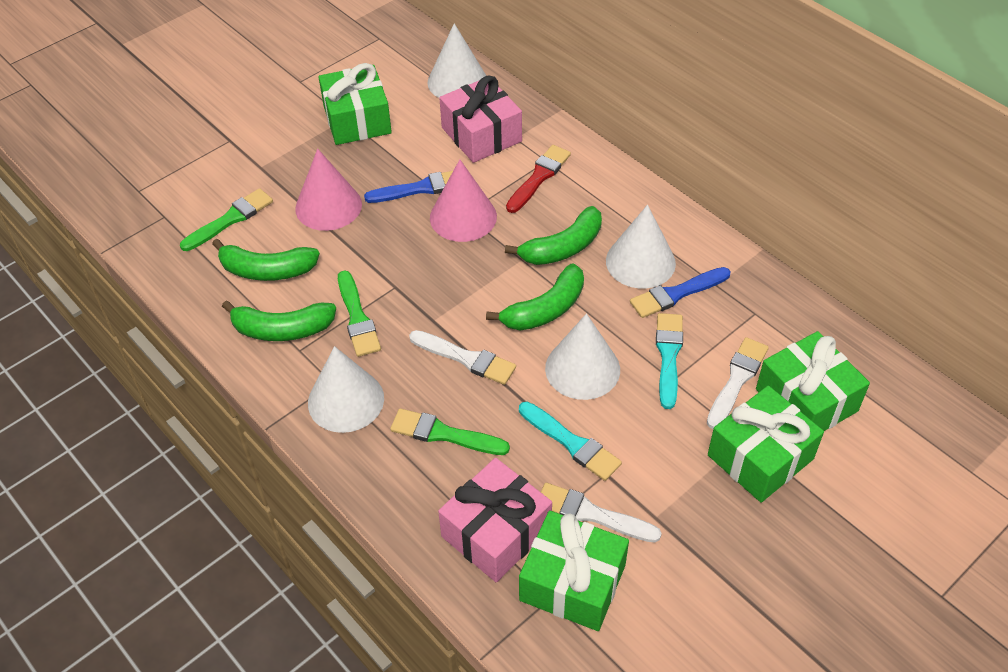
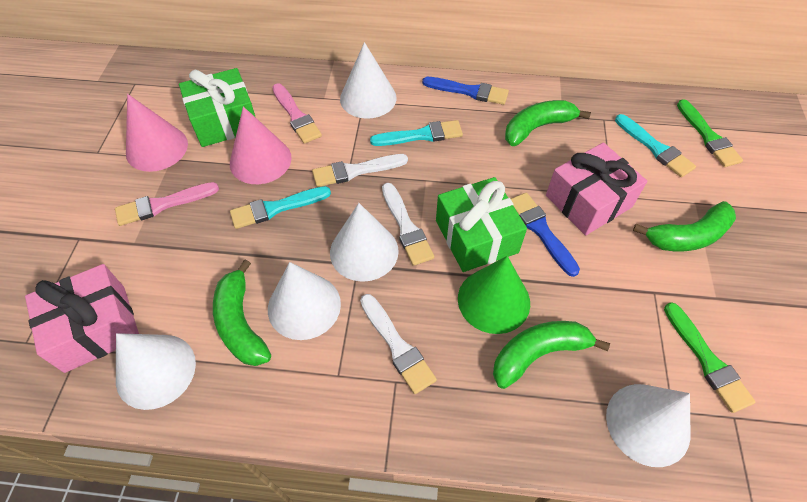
green brush: [180,188,273,251] [338,270,381,357] [390,408,510,455] = 3 -> [664,302,755,413] [677,99,743,167] = 2
green cone: none = 0 -> [458,256,530,334] = 1
green gift: [319,63,392,145] [519,510,629,631] [708,386,824,503] [756,331,870,431] = 4 -> [179,68,255,147] [436,177,527,272] = 2
pink brush: none = 0 -> [115,182,219,226] [272,83,322,144] = 2
red brush: [506,145,571,213] = 1 -> none = 0
turquoise brush: [519,402,622,481] [656,313,683,409] = 2 -> [230,186,331,229] [370,120,463,146] [615,114,696,177] = 3
white cone: [308,346,384,433] [427,23,486,98] [545,314,620,400] [606,205,676,289] = 4 -> [116,333,196,410] [268,262,341,340] [330,203,399,282] [340,42,397,119] [606,384,691,467] = 5

